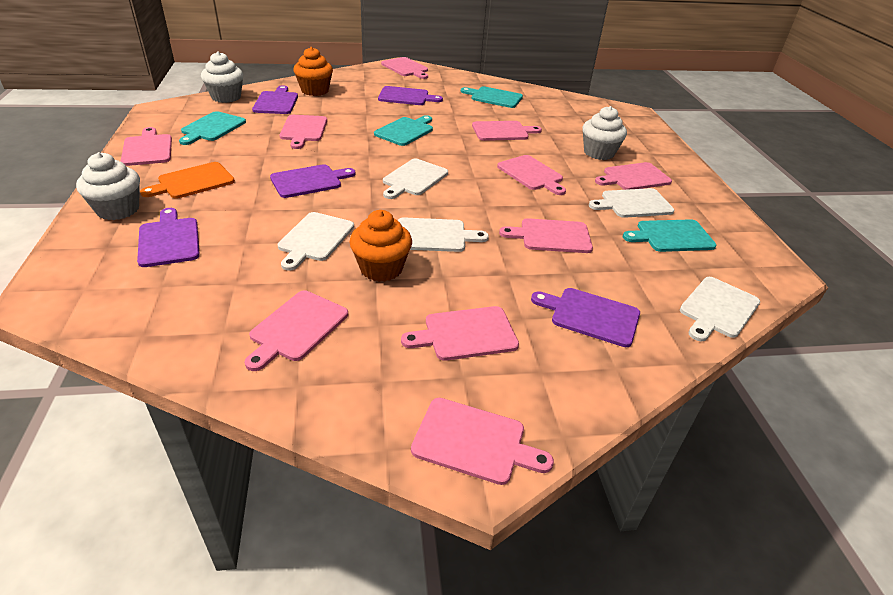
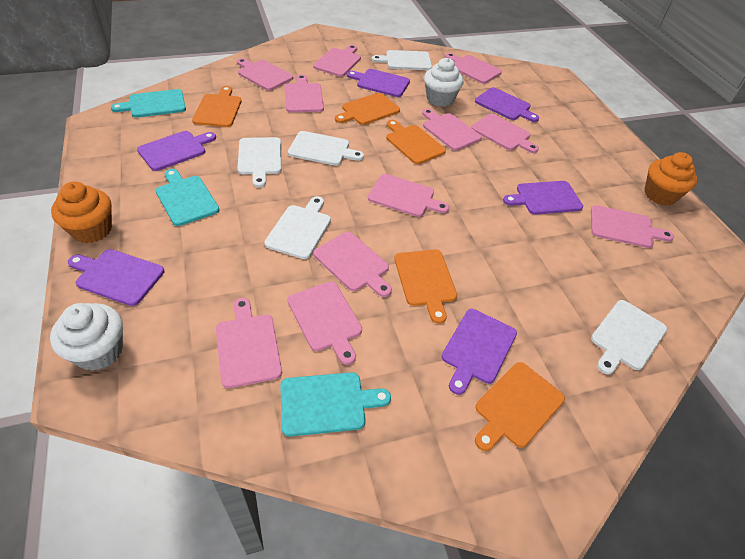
orange cutting board: [140,162,235,199] = 1 -> [192,86,242,127] [335,93,400,125] [386,120,446,164] [394,249,457,324] [475,362,565,451] = 5
pink cutting board: [121,127,172,166] [245,290,348,371] [279,115,327,149] [381,57,428,79] [401,306,519,361] [411,398,554,485] [472,121,542,141] [497,155,566,195] [499,218,593,253] [595,162,672,190] = 10 -> [216,298,282,388] [237,58,293,91] [284,74,324,113] [287,282,362,365] [313,45,361,77] [313,232,392,297] [368,174,449,217] [422,109,482,151] [445,53,502,84] [471,114,539,153] [591,205,674,248] = 11
purple cutting board: [137,208,200,267] [252,85,298,114] [270,164,356,198] [378,86,443,105] [531,288,640,347] = 5 -> [68,249,164,306] [137,131,216,171] [347,69,410,97] [442,309,517,395] [475,87,539,122] [503,181,583,215] = 6
turquoise cutting board: [179,111,246,145] [374,115,433,146] [461,86,523,108] [622,219,716,252] = 4 -> [111,89,186,118] [156,169,219,226] [280,372,391,437] = 3
white cupcake: [76,152,140,220] [201,51,243,103] [582,106,627,160] = 3 -> [50,303,123,371] [424,58,464,107] = 2

